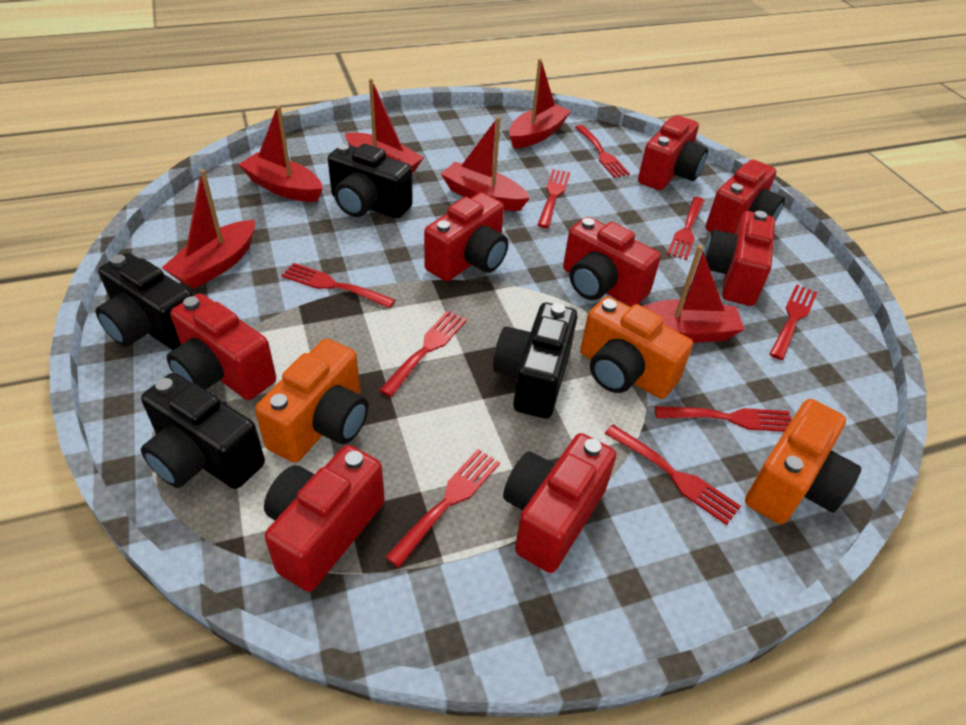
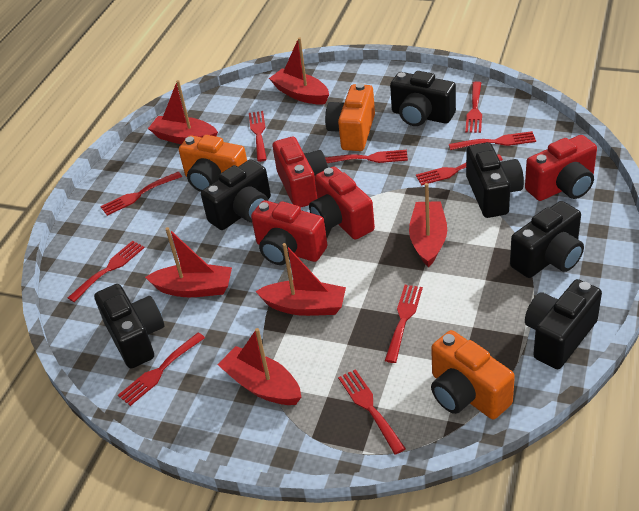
black camera: [95,253,193,350] [141,373,265,489] [328,144,413,218] [493,303,578,419] = 4 -> [94,284,164,369] [201,159,271,230] [390,71,456,126] [466,142,524,218] [510,201,584,278] [525,279,602,369] = 6
red camera: [167,294,276,400] [264,445,385,592] [424,192,508,281] [503,433,616,573] [563,217,661,307] [638,115,708,190] [704,211,775,306] [705,160,785,234] = 8 -> [251,200,327,265] [273,137,328,208] [309,167,375,240] [525,135,597,201] = 4
red fork: [281,263,395,308] [379,310,467,397] [385,449,500,568] [538,169,570,228] [575,125,630,178] [605,425,741,525] [655,406,792,432] [667,197,705,260] [770,284,817,360] = 9 -> [68,241,145,302] [100,172,182,216] [118,332,205,406] [249,111,267,162] [325,150,408,163] [338,369,406,455] [385,285,423,363] [416,154,503,186] [449,131,536,150] [465,81,482,133] = 10

